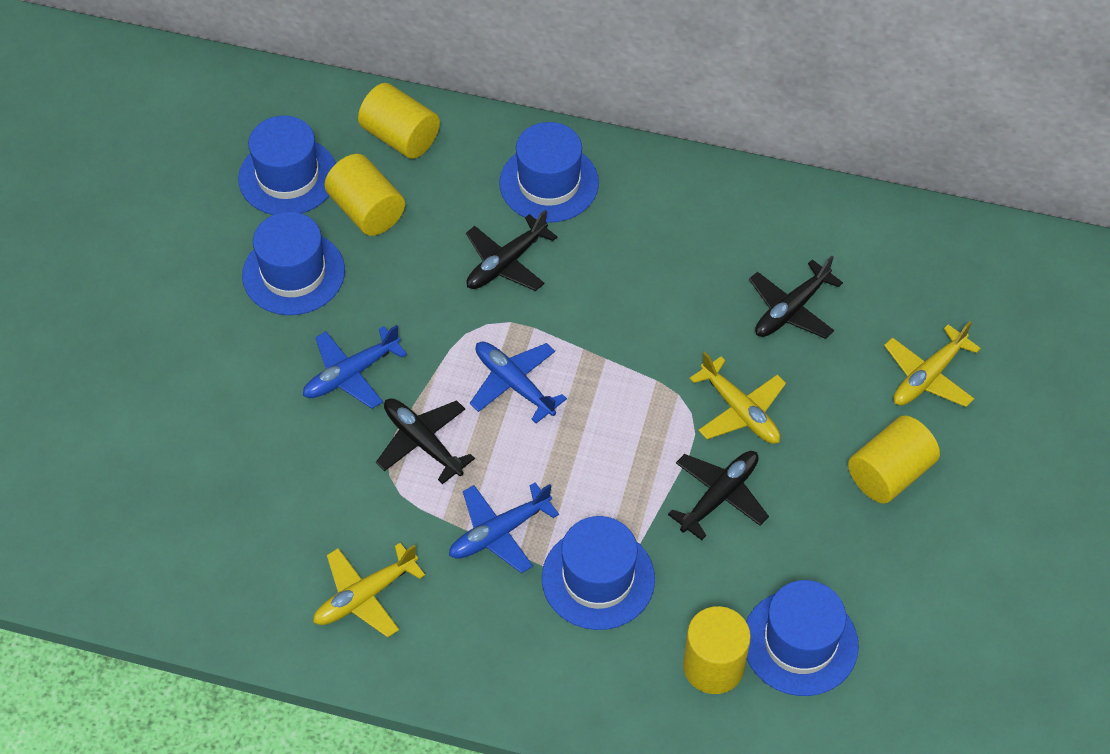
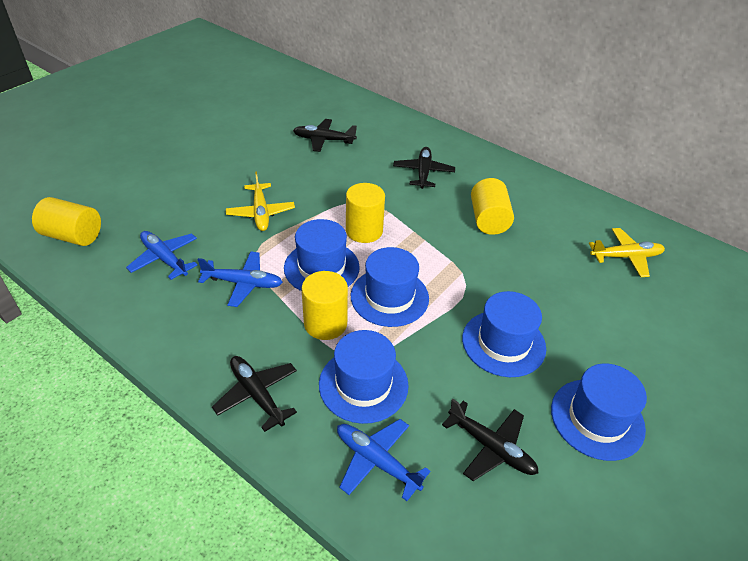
yellow plane: [313,543,425,638] [689,352,786,444] [884,321,981,407] = 3 -> [226,171,295,231] [589,228,665,277] = 2

